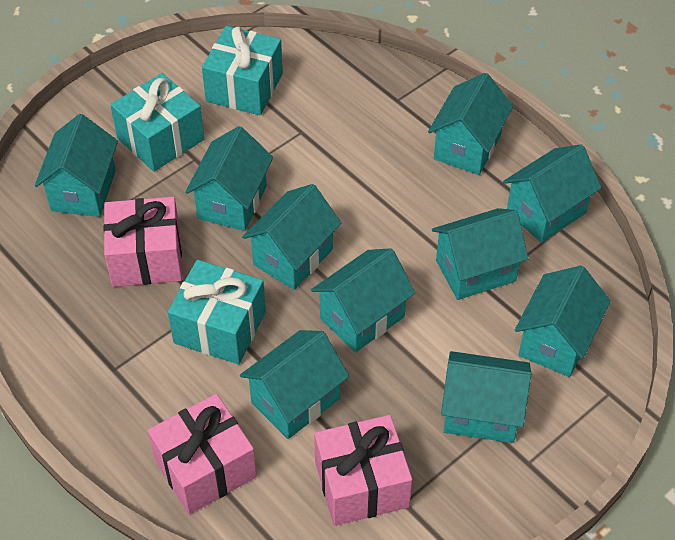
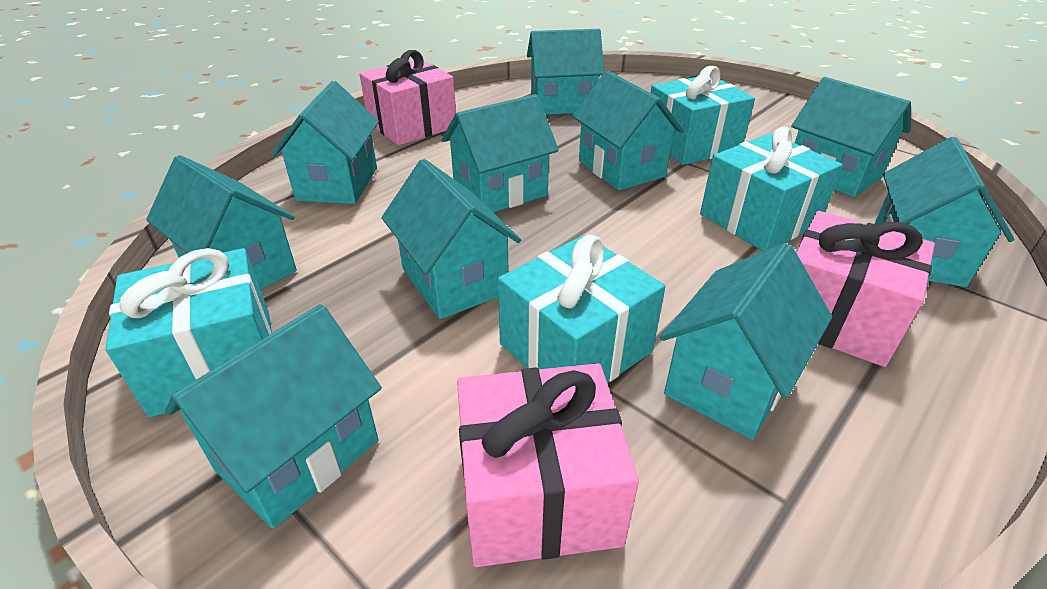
turquoise gift: [110,73,204,172] [168,260,266,365] [202,26,283,115] = 3 -> [105,248,272,417] [498,235,665,383] [651,66,755,165] [700,127,843,251] = 4

